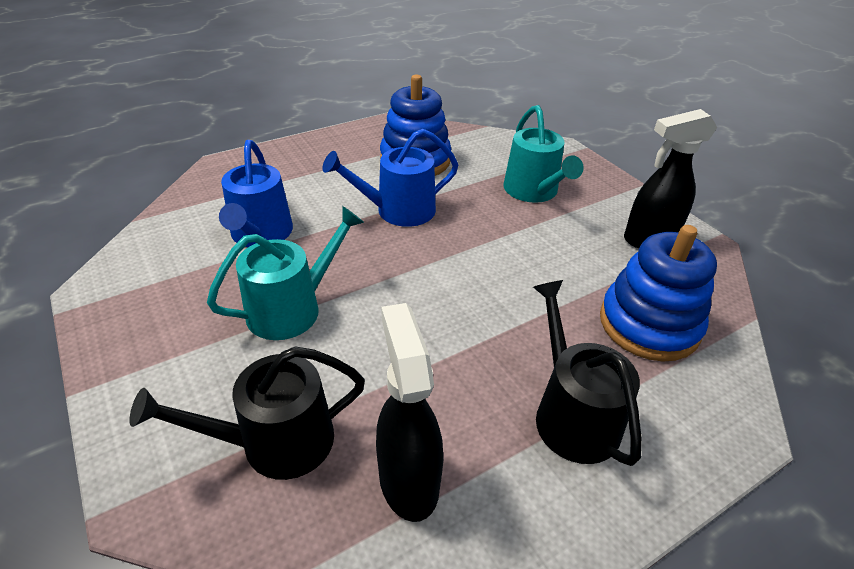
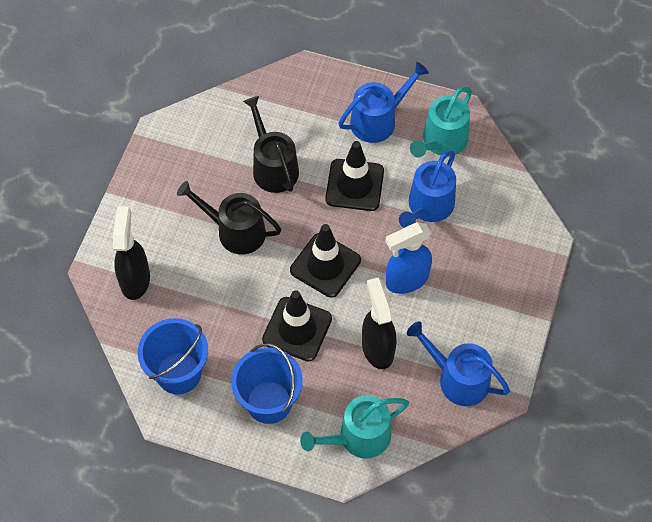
black traffic cone: none = 0 -> [262,290,332,362] [290,224,361,298] [325,141,384,211] = 3
blue bucket: none = 0 -> [138,318,208,394] [231,343,303,424] = 2
blue spray bottle: none = 0 -> [385,222,432,294] = 1
blue stacking toy: [380,74,451,176] [600,225,717,361] = 2 -> none = 0
blue watering can: [219,140,293,247] [322,129,458,227] = 2 -> [338,62,429,143] [399,150,456,228] [407,321,510,406] = 3

